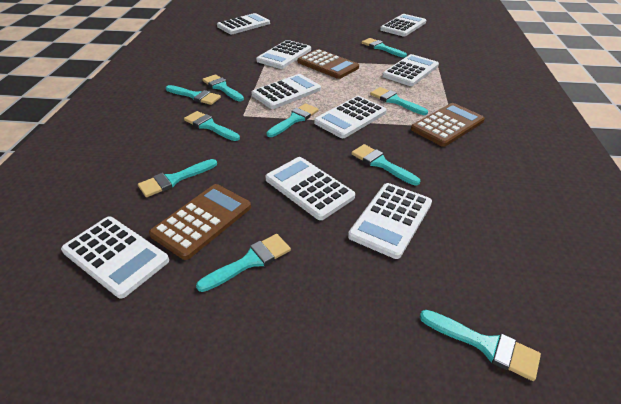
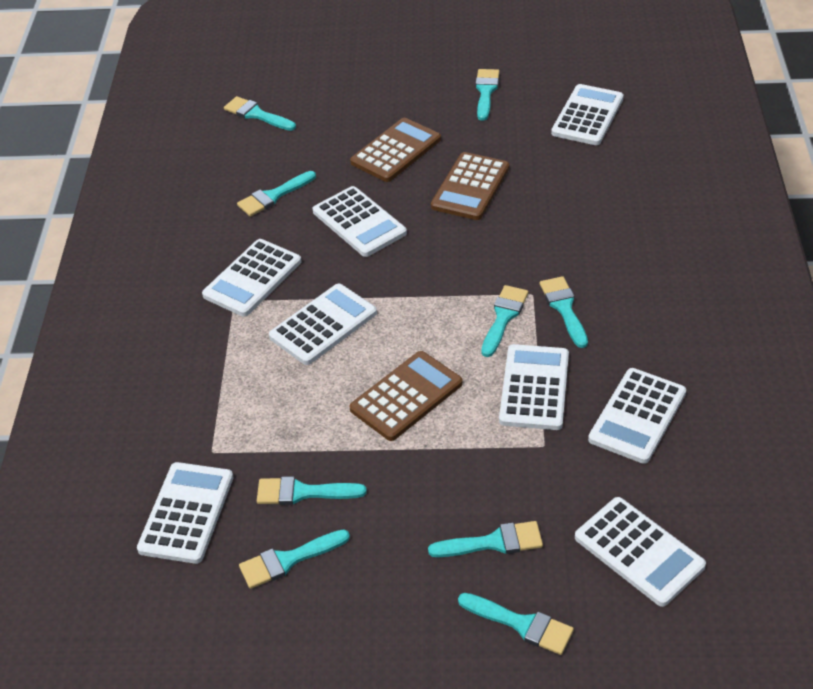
turquoise brush: [138,159,217,197] [166,85,221,105] [184,111,240,141] [196,234,291,292] [202,74,244,101] [266,103,319,137] [351,144,420,185] [362,38,407,58] [370,87,428,115] [420,310,541,381] = 10 -> [224,96,296,131] [237,171,316,217] [239,529,350,589] [257,477,367,505] [428,521,543,557] [458,593,574,655] [475,69,500,121] [481,285,529,357] [540,276,588,348] = 9
white calculator: [61,217,169,299] [217,13,270,34] [251,74,321,109] [256,40,311,69] [265,157,355,220] [314,96,387,138] [348,183,432,259] [380,14,426,37] [382,54,439,86] = 9 -> [137,462,233,564] [202,239,302,317] [269,284,377,365] [313,186,407,257] [499,344,569,430] [551,84,624,145] [575,497,706,607] [588,368,686,464] = 8

